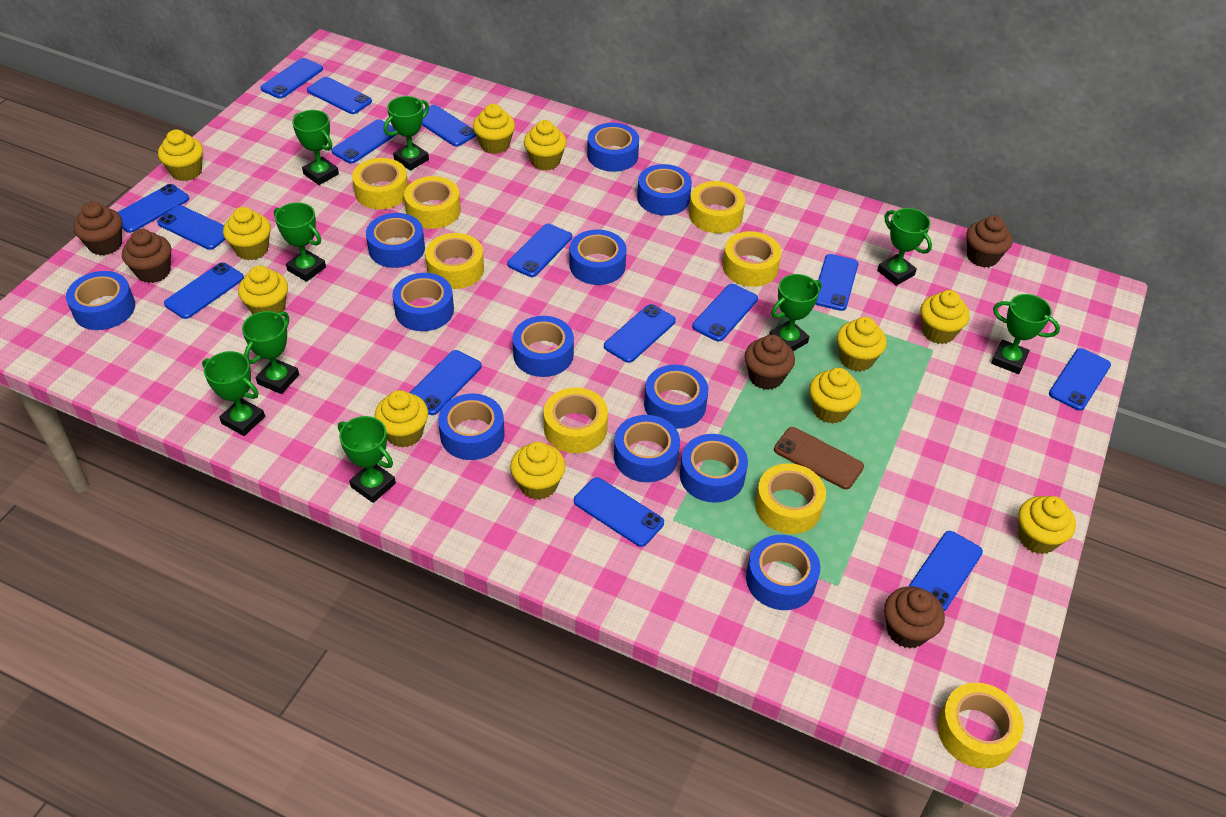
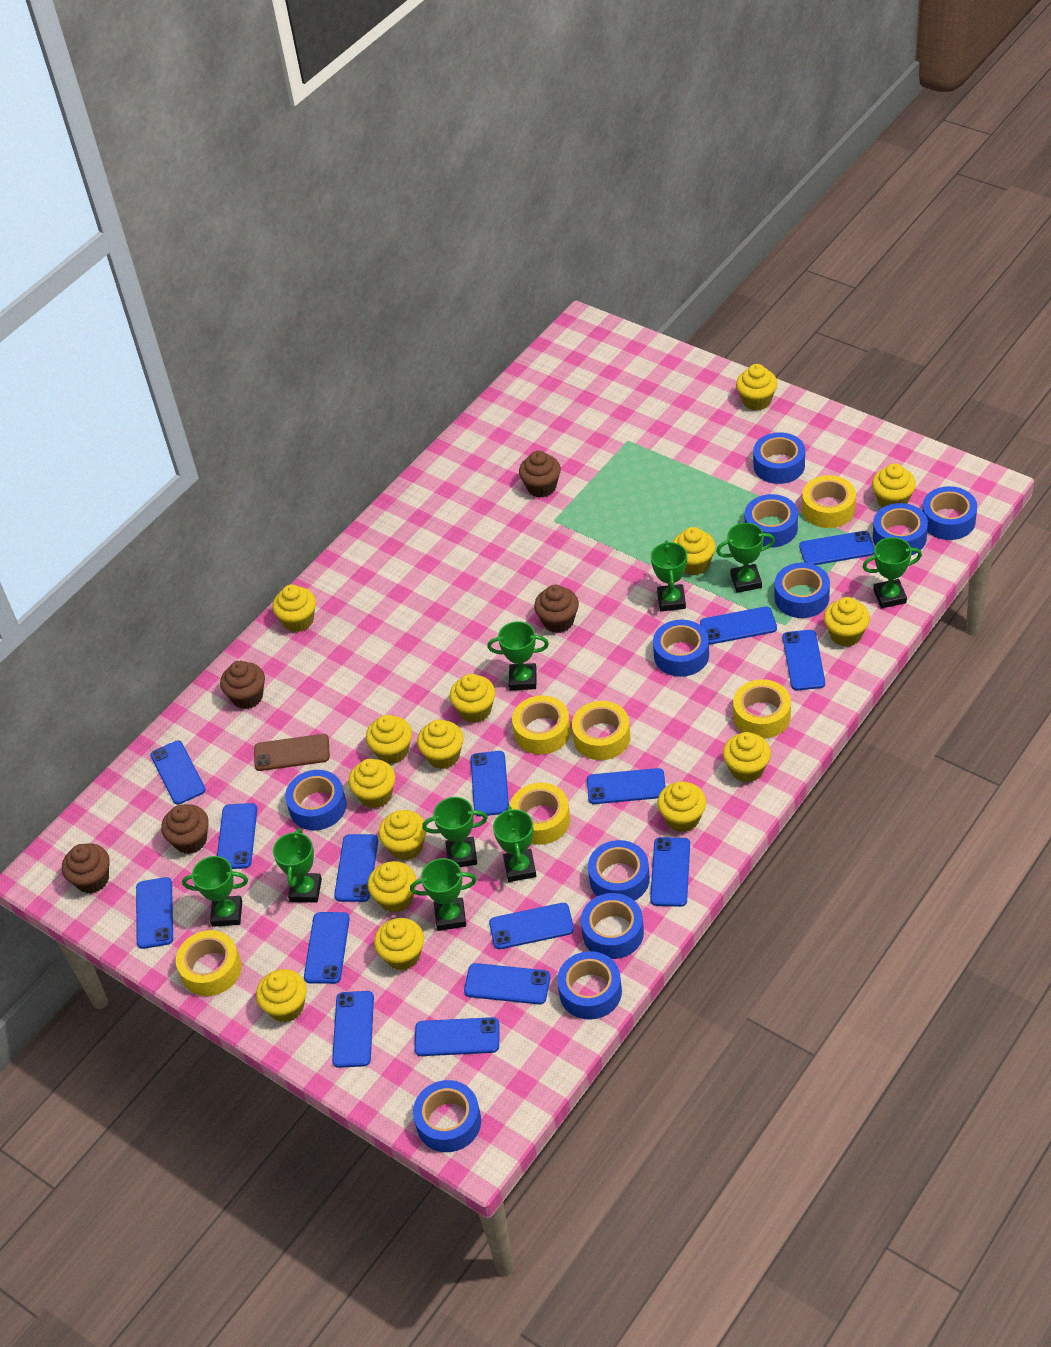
blue tape: [66,271,135,330] [366,213,425,268] [392,273,454,331] [438,394,505,460] [513,316,574,377] [570,229,626,285] [587,123,639,172] [614,415,680,482] [637,164,692,215] [644,365,708,429] [680,434,748,503] [746,535,820,610] = 12 -> [285,770,346,830] [413,1080,481,1152] [557,951,622,1020] [581,893,644,959] [588,840,650,901] [653,619,709,677] [745,494,798,548] [753,432,805,484] [775,562,830,618] [873,503,928,555] [922,486,977,540] = 11
yellow cupcake: [158,130,203,181] [223,207,271,260] [238,266,288,314] [374,390,428,447] [473,104,515,154] [510,442,566,500] [524,120,567,171] [809,368,861,424] [837,317,887,372] [921,290,969,344] [1018,496,1076,554] = 11 -> [256,969,307,1022] [272,584,316,632] [348,759,396,808] [366,715,412,764] [368,861,417,912] [374,918,424,970] [379,810,426,860] [417,719,464,769] [450,674,495,723] [658,781,706,832] [673,527,716,575] [723,732,771,782] [736,364,777,410] [824,597,870,647] [872,463,916,508] = 15
yellow tape: [352,158,408,209] [404,176,461,229] [425,233,484,289] [544,387,608,453] [689,181,745,233] [723,231,782,287] [755,463,826,534] [937,682,1024,769] = 8 -> [176,930,242,996] [510,783,570,845] [512,695,571,755] [572,701,630,760] [733,679,791,739] [802,475,856,528] = 6

